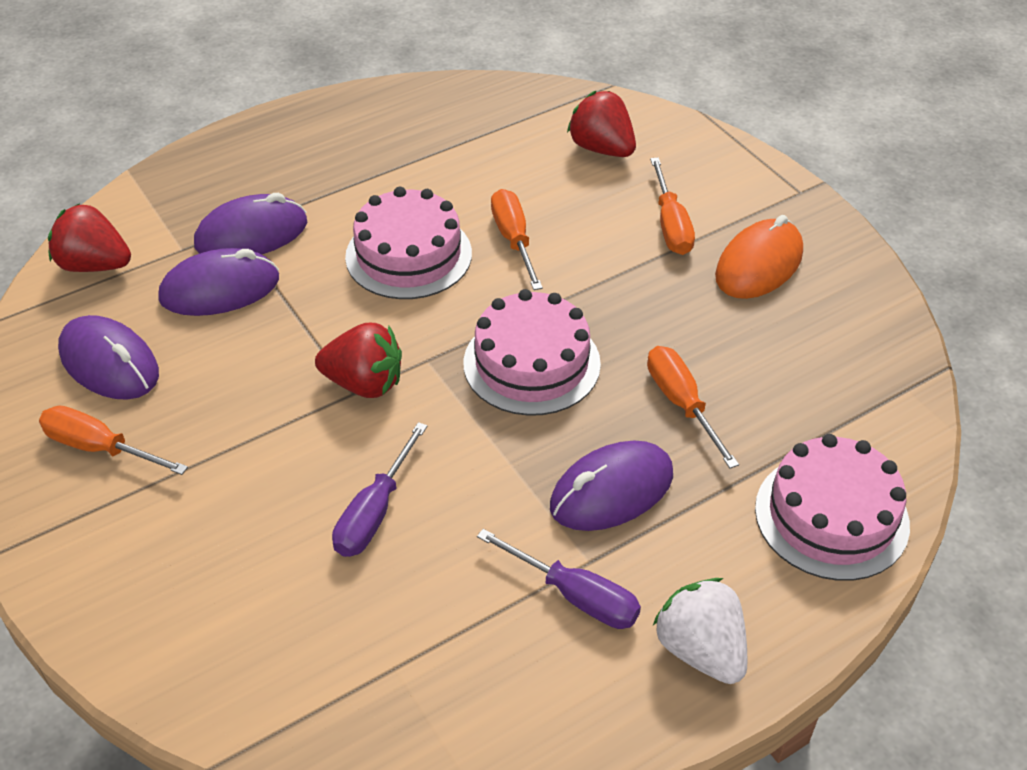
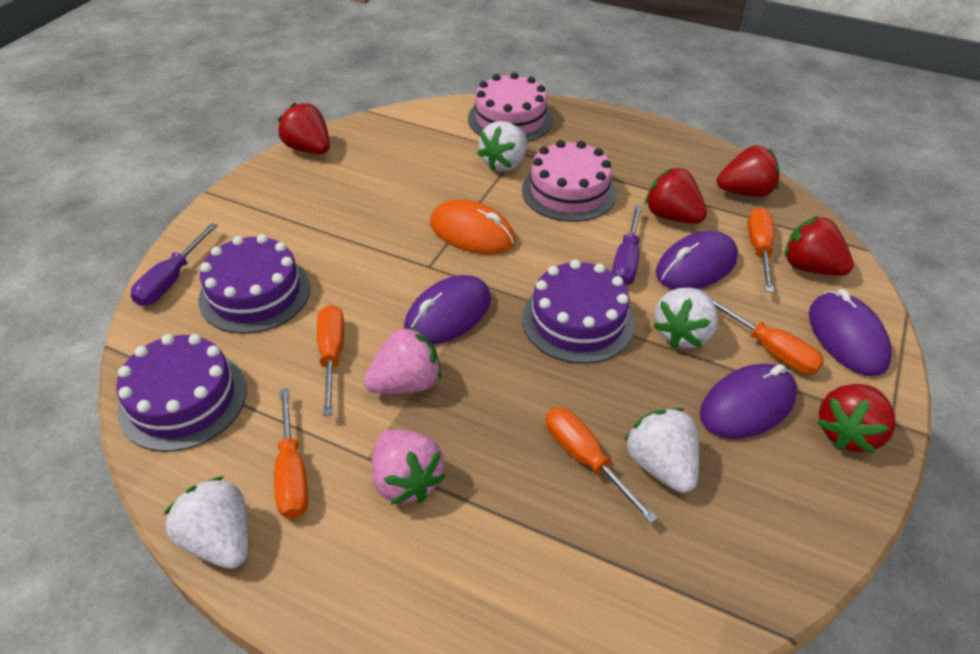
orange screwdriver: [39,405,188,475] [491,189,543,290] [647,346,739,468] [650,158,695,255] = 4 -> [274,388,308,519] [317,305,344,416] [546,407,658,524] [710,297,824,374] [748,208,774,293] = 5
pink cake: [345,187,472,299] [463,289,601,416] [755,434,910,581] = 3 -> [468,72,553,142] [522,140,617,222] = 2
pink strawberry: none = 0 -> [364,326,441,394] [372,430,446,505] = 2
purple cake: none = 0 -> [116,334,247,452] [199,234,311,334] [522,260,635,364] = 3
red strawberry: [48,203,131,272] [315,323,402,398] [567,91,636,157] = 3 -> [278,103,330,154] [645,168,707,224] [717,145,779,197] [785,216,854,276] [817,384,895,453] = 5
white strawberry: [653,578,747,684] = 1 -> [163,476,248,569] [477,121,527,172] [624,408,699,493] [653,287,718,348] = 4

